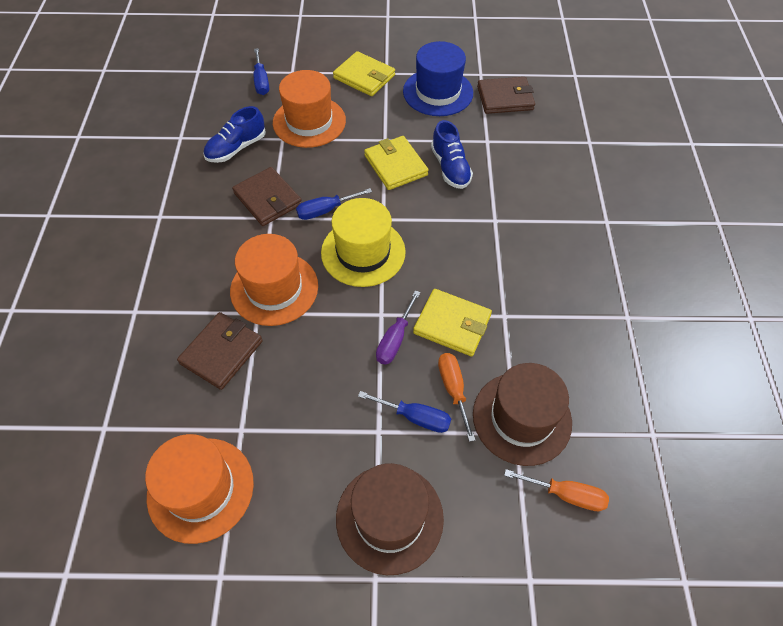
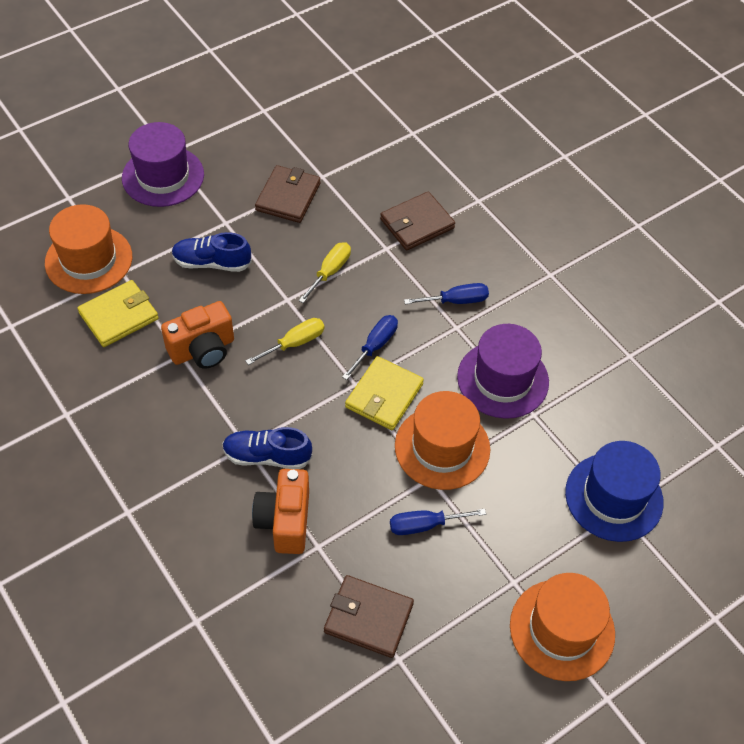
brown hat: [336,463,444,575] [473,363,572,466] = 2 -> none = 0
orange camera: none = 0 -> [161,301,234,369] [252,469,309,554] = 2
orange screwdriver: [438,353,475,442] [504,469,609,511] = 2 -> none = 0
purple hat: none = 0 -> [122,122,204,207] [457,324,549,419] = 2
purple screwdriver: [376,290,420,364] = 1 -> none = 0
yellow hat: [321,198,406,287] = 1 -> none = 0
yellow screwdriver: none = 0 -> [246,318,325,365] [299,242,351,303] = 2
yellow wallet: [333,51,395,96] [364,136,429,190] [413,289,492,356] = 3 -> [77,280,159,347] [345,356,424,430] = 2

